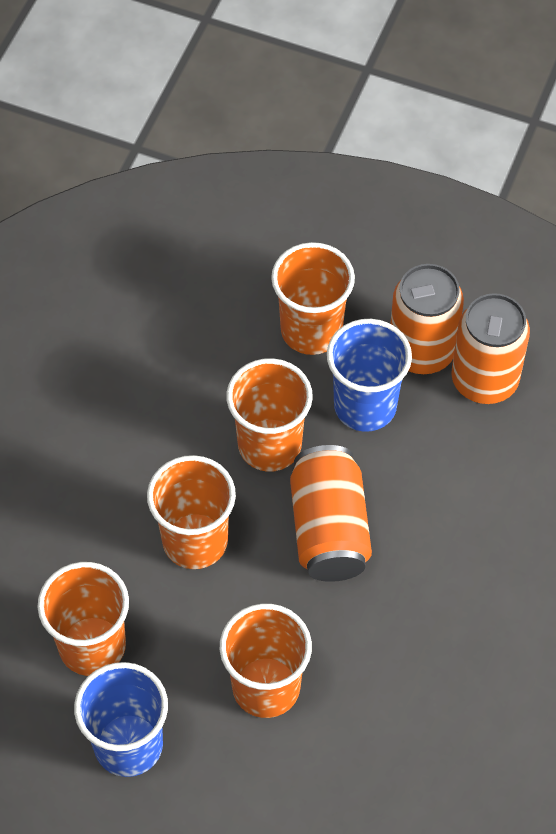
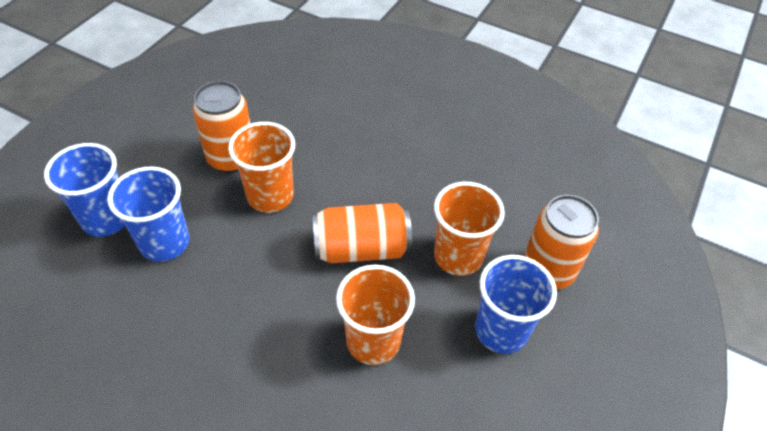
blue cup: [74,662,168,777] [327,319,412,432] = 2 -> [44,143,125,237] [107,166,190,262] [475,255,557,354] = 3
orange cup: [37,562,129,676] [147,455,236,569] [220,604,312,718] [226,358,313,472] [271,242,355,355] = 5 -> [228,122,295,213] [336,264,415,365] [434,182,505,276] = 3

